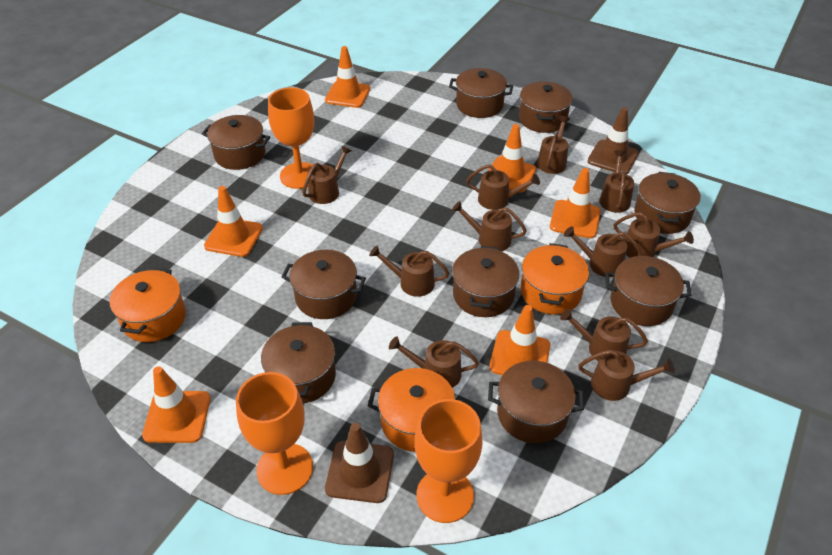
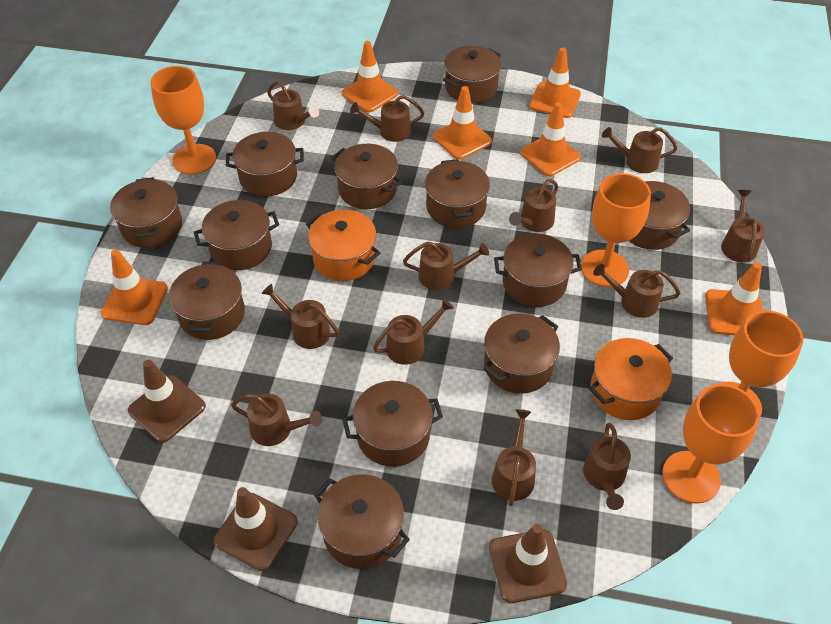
brown pot: [202,115,270,170] [261,322,336,403] [282,250,366,319] [449,68,513,118] [452,246,519,317] [488,361,584,443] [519,81,573,133] [605,256,691,326] [634,172,700,234] = 9 -> [110,177,182,248] [169,262,245,340] [194,200,279,270] [226,132,304,196] [314,474,410,569] [331,144,402,209] [342,381,443,467] [425,159,490,228] [443,46,501,104] [483,313,560,394] [494,234,582,307] [629,181,690,250] = 12
brown traffic cone: [325,423,394,503] [587,107,639,174] = 2 -> [128,360,206,442] [214,487,297,571] [489,524,567,603] = 3
brown watering can: [302,146,351,204] [369,245,449,297] [389,336,479,388] [452,201,527,251] [466,164,540,210] [537,116,570,174] [560,309,648,361] [564,226,643,277] [578,350,675,401] [599,150,634,213] [614,212,694,258] = 11 -> [231,394,322,446] [261,284,339,349] [267,81,319,130] [350,95,424,142] [373,298,454,365] [403,242,489,290] [492,409,536,506] [509,179,558,232] [583,423,631,510] [593,264,680,318] [602,127,678,173] [721,190,765,263] = 12
orange goblet: [236,372,313,495] [268,88,314,189] [415,399,483,523] = 3 -> [151,66,216,174] [581,173,651,287] [662,384,760,504] [718,310,803,419] = 4
orange pot: [110,268,186,342] [368,368,465,452] [521,243,589,315] = 3 -> [306,210,380,281] [589,338,673,420] = 2

